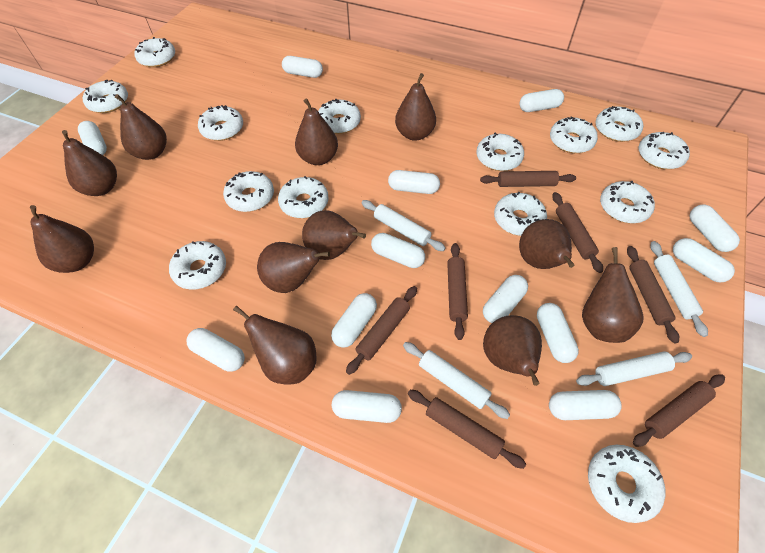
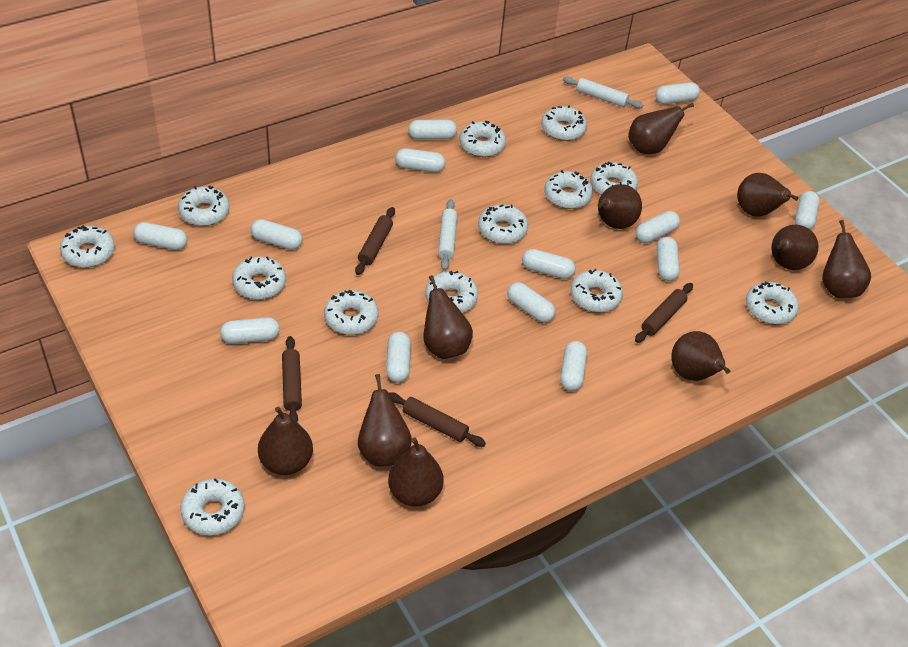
brown pear: [30,205,94,273] [62,130,117,196] [115,94,167,160] [233,306,317,384] [257,242,330,293] [295,98,338,165] [302,210,366,260] [395,73,436,141] [483,315,542,386] [519,219,575,269] [582,247,643,343] = 11 -> [258,407,313,475] [358,374,412,466] [388,437,444,507] [423,275,473,359] [597,184,642,229] [628,103,694,154] [671,331,730,381] [737,173,799,217] [771,225,818,270] [822,220,871,298] = 10
brown rolling pin: [346,286,417,375] [408,390,526,469] [447,243,468,340] [480,171,576,187] [552,192,603,273] [627,246,679,343] [633,374,725,447] = 7 -> [282,336,302,422] [355,207,395,275] [389,392,486,447] [635,283,693,343] = 4
white donut: [82,80,128,113] [134,37,175,67] [169,241,226,290] [198,105,243,141] [223,171,274,212] [278,176,329,218] [318,99,361,134] [476,133,524,171] [494,192,547,236] [550,116,598,153] [588,445,665,523] [595,106,643,142] [600,181,655,223] [639,132,690,169] = 14 -> [60,225,115,268] [178,186,230,226] [180,478,245,536] [232,256,286,300] [324,290,378,335] [425,271,478,313] [459,121,506,157] [478,204,528,244] [541,105,587,141] [544,170,593,209] [570,269,623,312] [590,162,638,195] [746,281,799,324] = 13
white rolling pin: [362,200,446,251] [403,342,510,419] [576,351,692,386] [650,241,708,337] = 4 -> [438,199,457,271] [563,76,643,109] = 2

